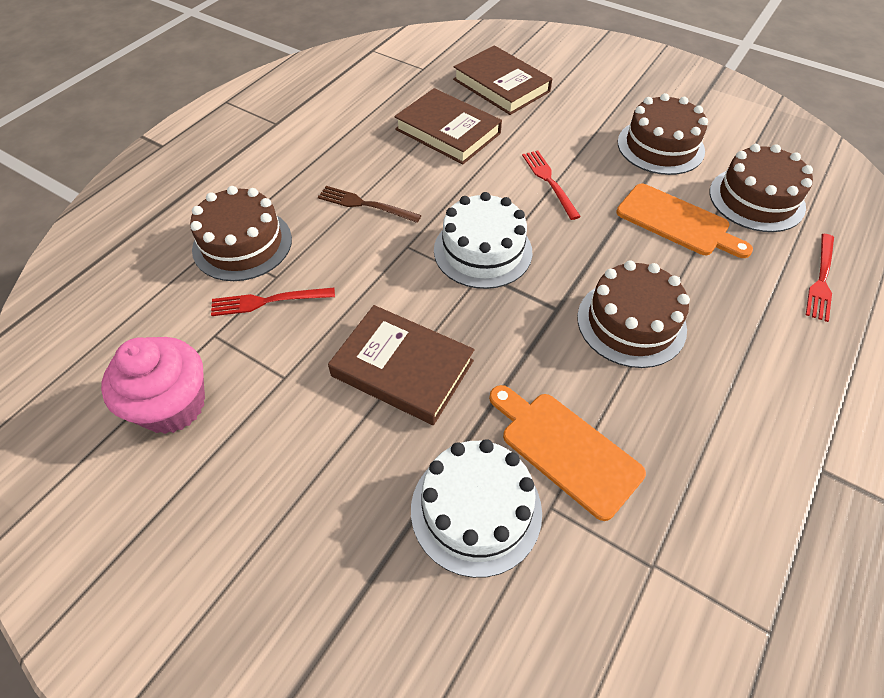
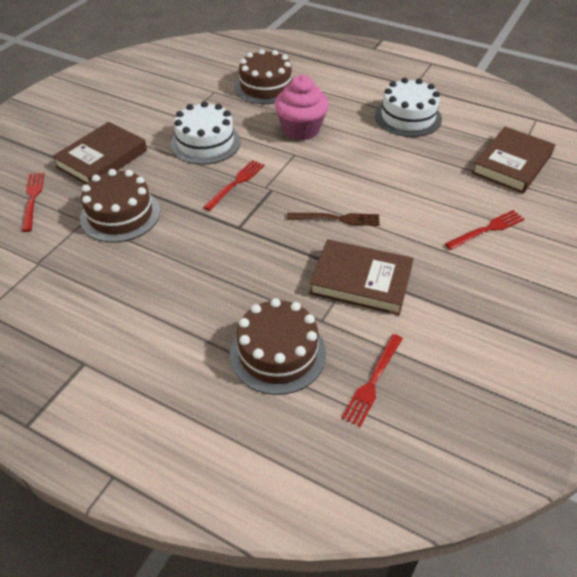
brown cake: [190,186,292,281] [577,260,690,368] [618,93,708,175] [709,144,813,232] = 4 -> [80,169,160,243] [230,298,326,395] [235,49,293,104] = 3
orange cutting board: [489,385,646,521] [616,184,753,258] = 2 -> none = 0
red fork: [211,288,335,316] [522,151,581,220] [806,234,834,322] = 3 -> [22,172,45,232] [203,160,264,211] [342,334,403,427] [445,210,524,250] = 4

